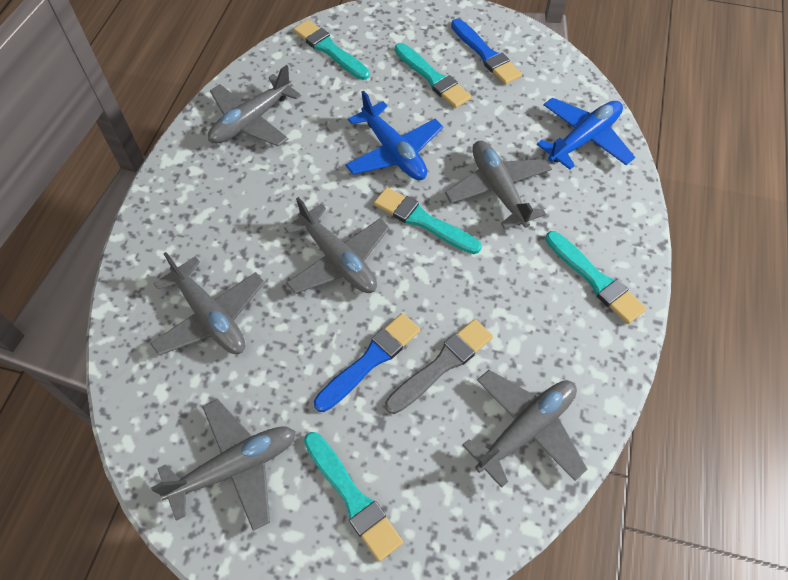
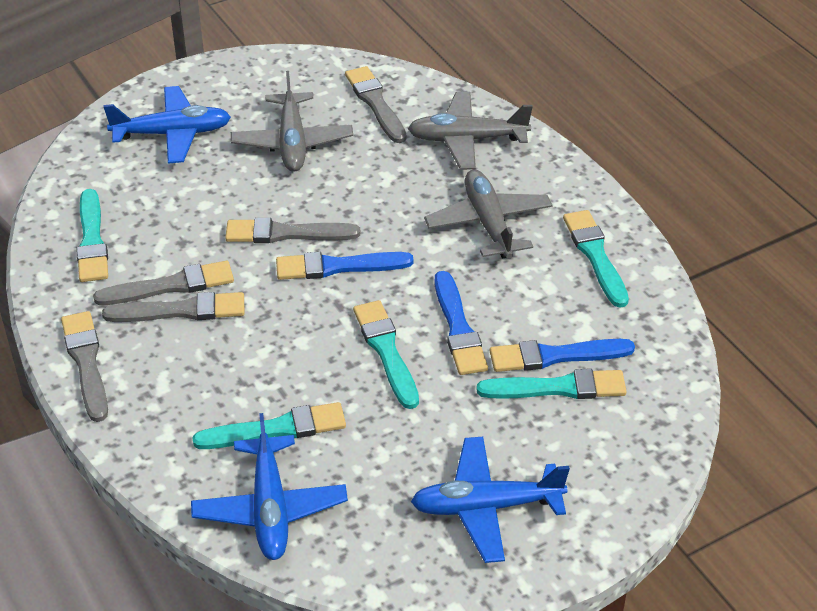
blue brush: [314,313,420,412] [451,19,522,85] = 2 -> [276,252,414,280] [434,271,488,375] [490,339,635,372] = 3
blue plane: [345,90,443,180] [537,98,635,170] = 2 -> [104,86,231,164] [191,413,348,560] [411,437,570,563] = 3
grey brush: [385,319,493,414] = 1 -> [61,311,108,422] [93,261,234,305] [102,292,245,322] [225,218,360,243] [345,66,407,143] = 5
grey plane: [150,252,265,355] [151,399,296,531] [208,65,301,147] [284,197,390,294] [445,141,552,229] [463,370,587,488] = 6 -> [231,71,353,172] [408,92,533,170] [424,170,552,259] = 3

